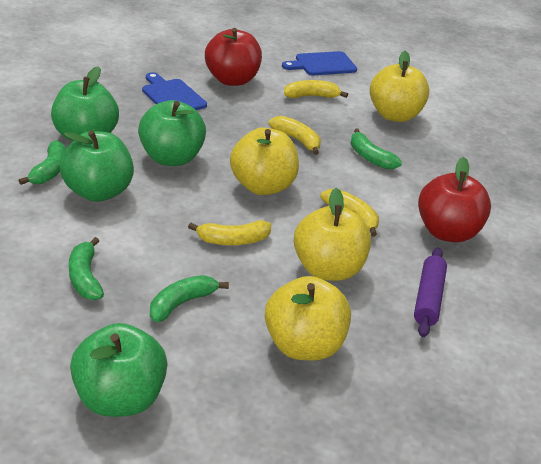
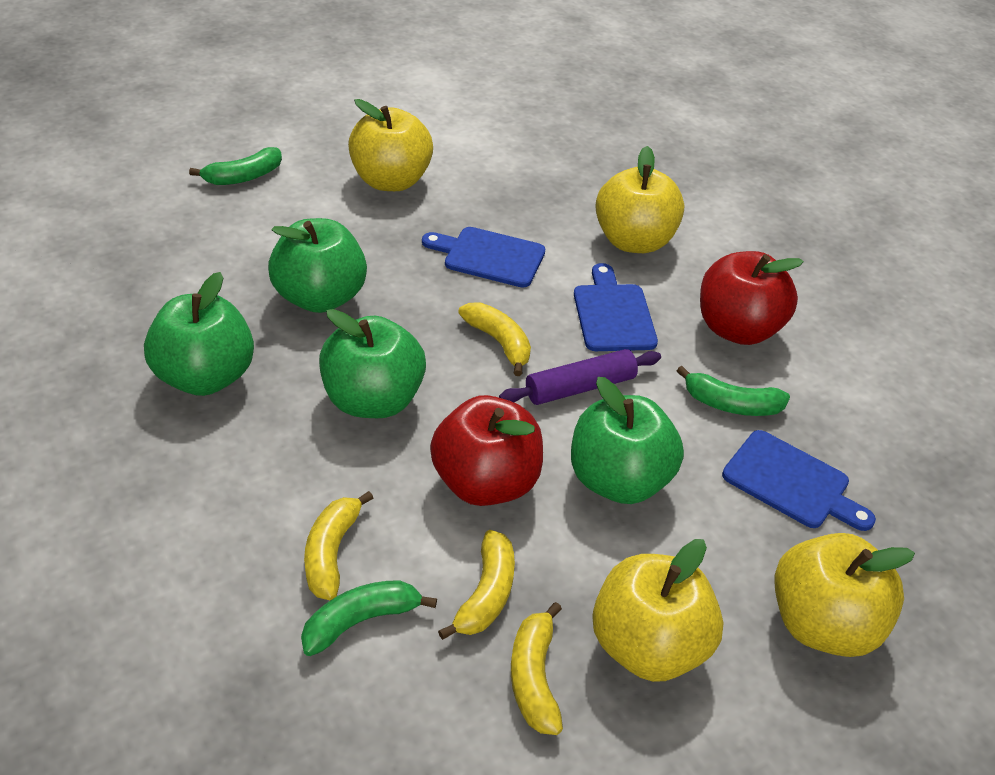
blue cutting board: [142,72,207,110] [282,51,357,75] = 2 -> [422,227,546,288] [574,263,658,351] [722,430,876,531] = 3
green banana: [18,140,66,185] [69,237,104,300] [150,275,229,322] [350,129,402,169] = 4 -> [189,147,282,185] [301,580,437,656] [677,366,790,416] = 3

